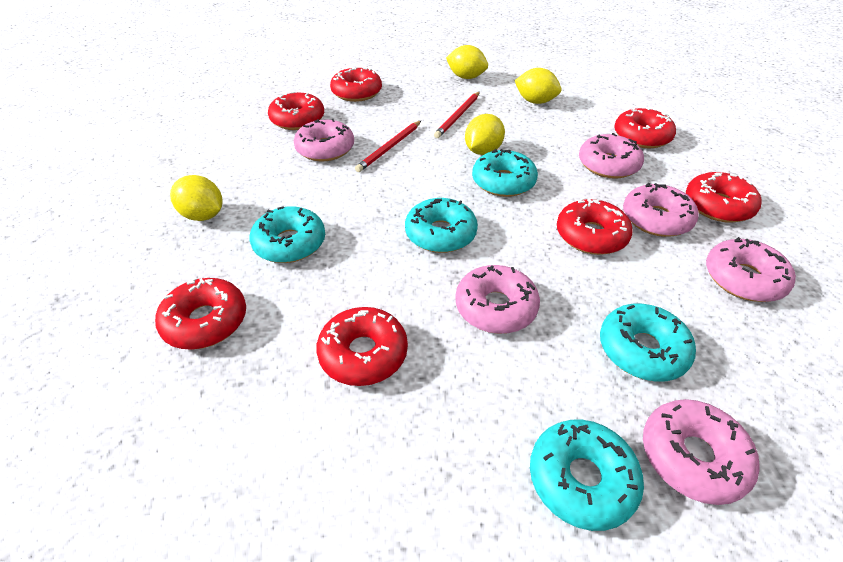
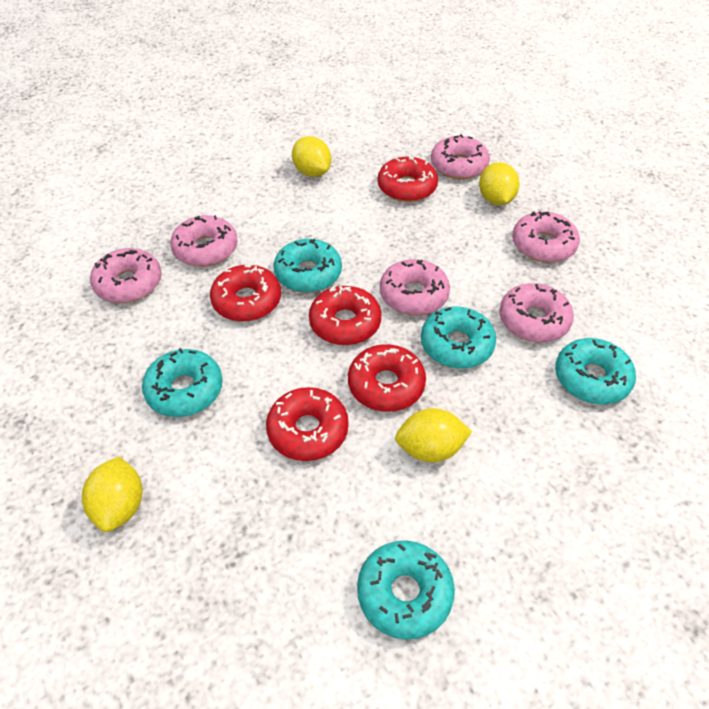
red donut: [155,278,246,350] [268,92,324,130] [316,307,408,386] [330,67,382,102] [557,198,633,255] [614,107,676,148] [686,172,762,223] = 7 -> [210,263,281,322] [266,387,349,461] [309,286,381,345] [348,344,426,412] [378,157,438,202] = 5
red pencil: [355,121,421,172] [434,92,480,138] = 2 -> none = 0

